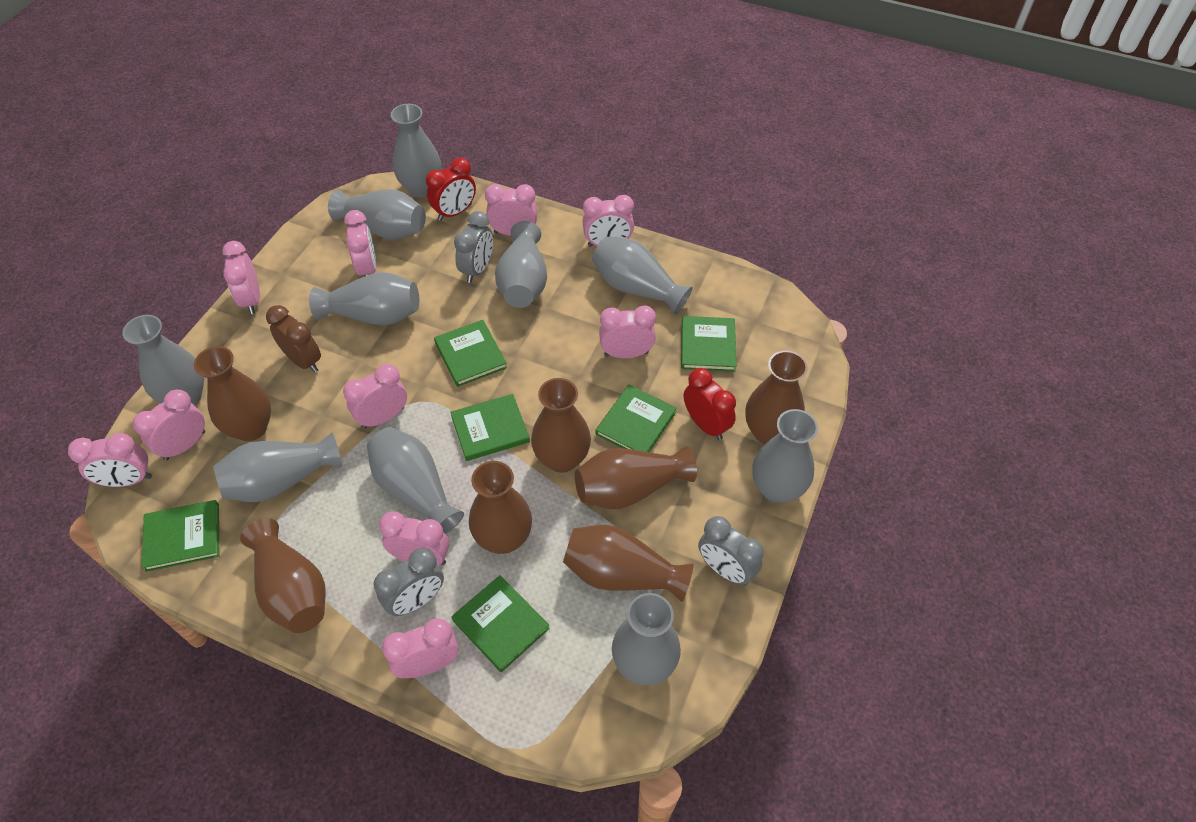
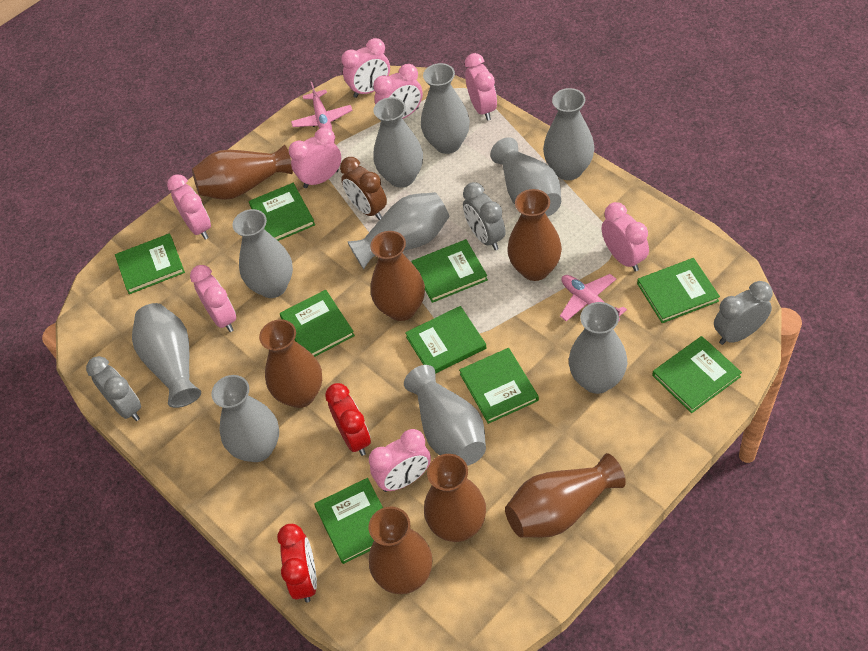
green book: [142,500,219,572] [434,320,507,387] [451,394,530,461] [451,575,550,672] [595,385,677,452] [681,316,736,372] = 6 -> [115,233,185,294] [249,183,315,241] [280,290,355,357] [314,478,383,564] [405,306,486,374] [411,239,488,303] [459,348,539,424] [637,258,720,323] [652,336,742,413] = 9
pink clock: [68,433,152,487] [133,389,205,461] [222,241,260,314] [343,364,407,429] [344,210,376,276] [379,511,449,565] [382,618,458,678] [485,184,537,236] [582,195,634,247] [599,306,656,358] = 10 -> [167,174,211,240] [190,265,236,332] [289,127,341,188] [341,38,390,98] [369,429,431,492] [373,64,423,119] [465,53,497,121] [602,202,649,271] = 8
pink plane: none = 0 -> [291,82,353,130] [560,274,627,322] = 2

